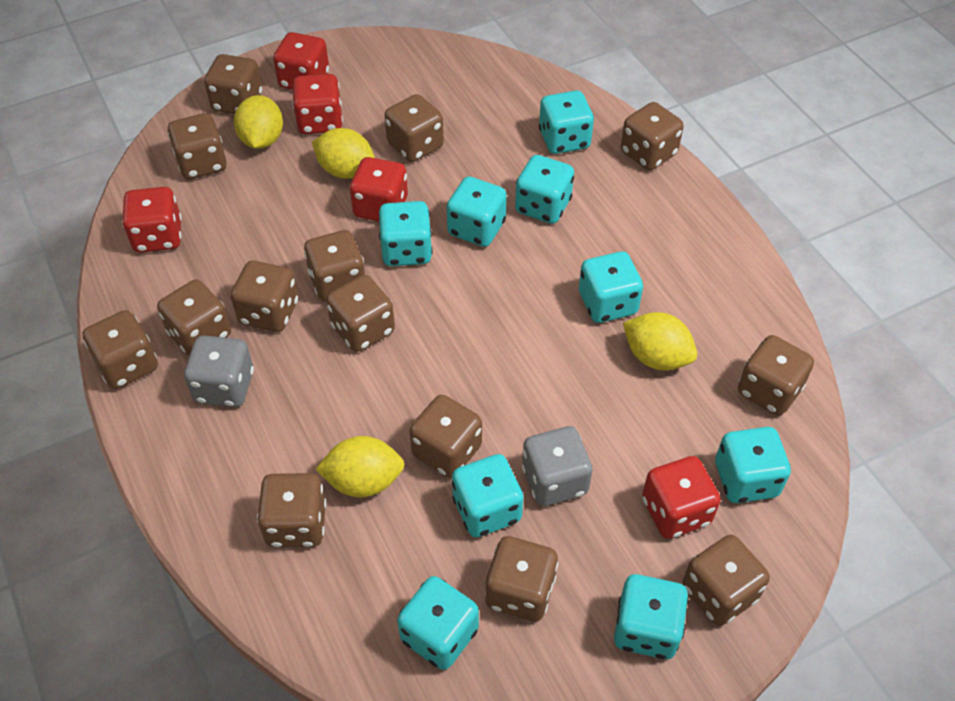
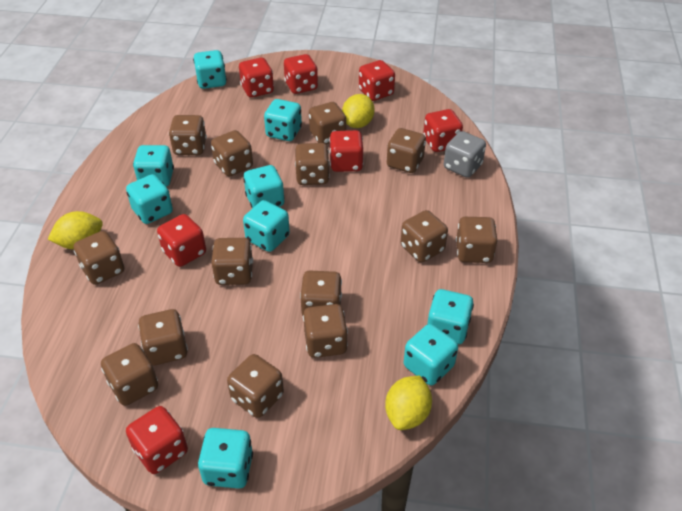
grey dice: [184,335,254,407] [522,426,592,506] = 2 -> [444,131,486,178] = 1
red dice: [122,187,182,253] [273,32,329,90] [292,74,343,134] [350,157,408,221] [642,456,721,539] = 5 -> [126,406,188,474] [157,214,206,267] [239,58,274,98] [284,54,318,94] [329,130,363,172] [359,60,395,101] [423,109,463,152] = 7
yellow lemon: [234,95,283,149] [312,128,375,179] [315,436,404,497] [623,312,697,370] = 4 -> [47,211,103,249] [342,94,374,128] [385,376,432,430] = 3

